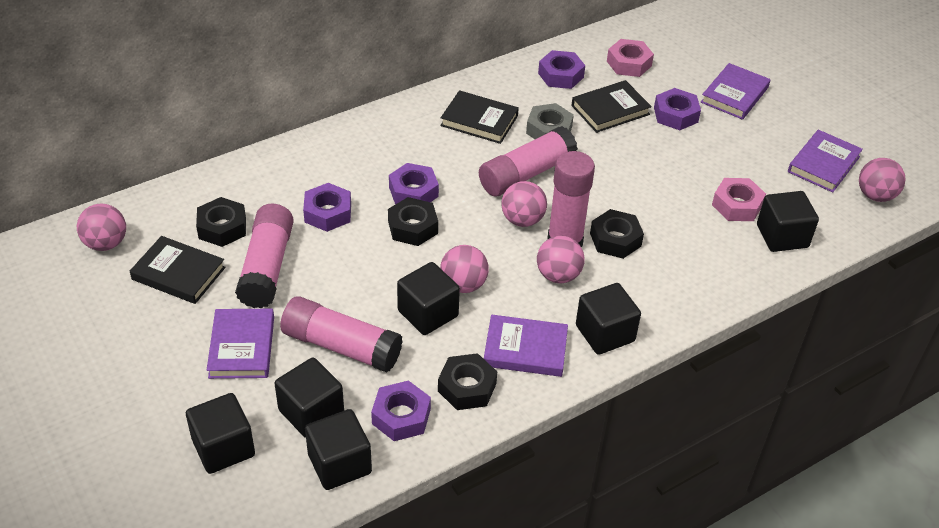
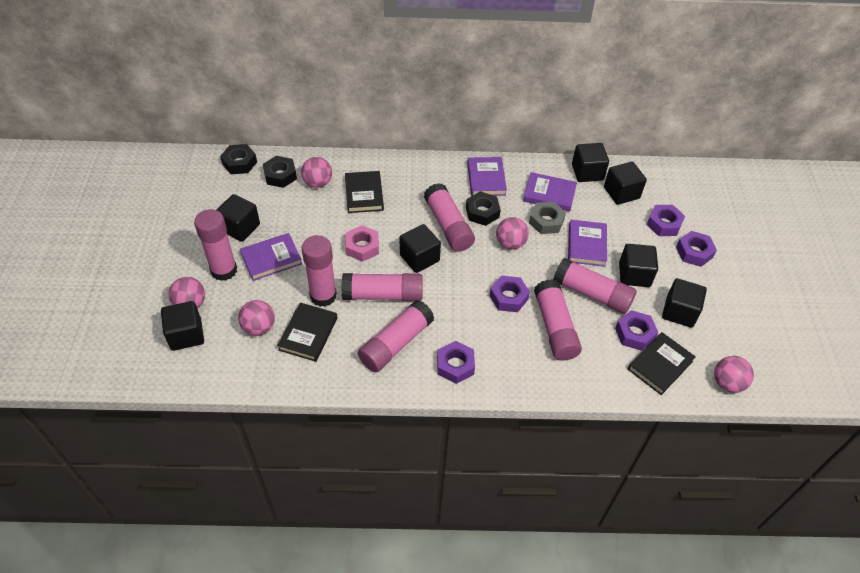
black cube: [186,393,255,474] [275,357,344,438] [305,409,372,490] [397,262,460,335] [576,283,641,355] [757,191,819,252] = 6 -> [161,301,204,351] [216,194,260,242] [400,224,441,273] [572,143,609,182] [604,162,647,205] [619,244,658,287] [662,278,707,328] = 7
black nut: [196,197,246,247] [388,197,438,246] [438,353,497,410] [590,209,644,259] = 4 -> [220,144,257,174] [263,156,297,188] [466,191,501,226] = 3
pink glue stick: [235,203,294,308] [280,296,403,373] [479,126,578,197] [547,151,595,247] = 4 -> [194,209,237,281] [302,235,337,307] [342,273,423,301] [358,300,434,372] [424,183,475,252] [534,279,582,361] [553,258,637,314] = 7
pink nut: [607,39,654,77] [712,178,766,221] = 2 -> [346,225,379,262] = 1

